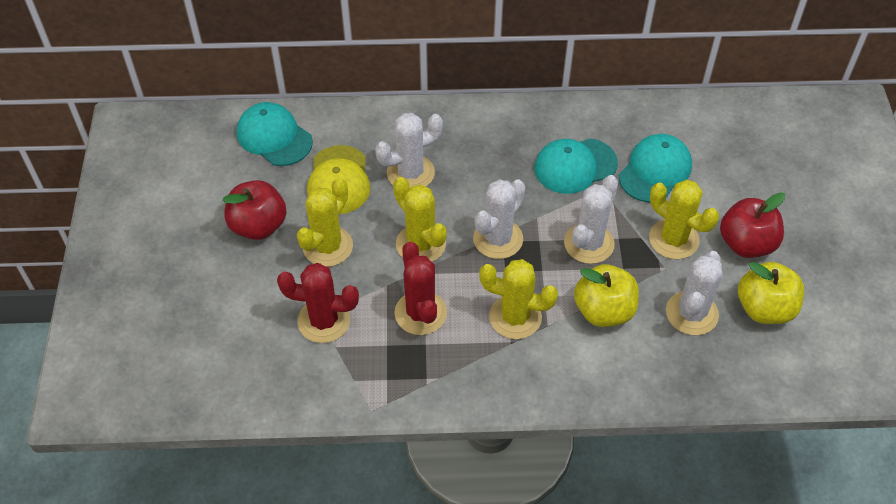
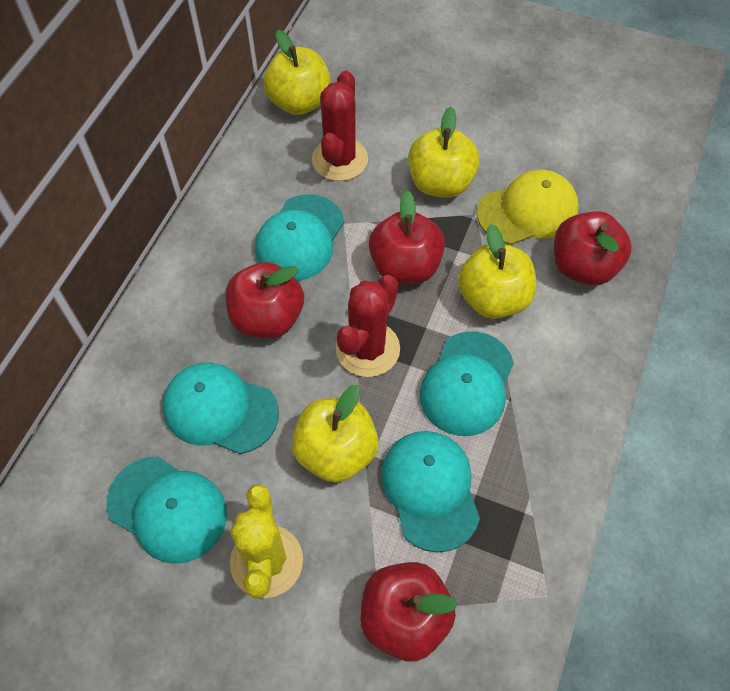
red apple: [222,180,287,240] [720,192,785,258] = 2 -> [226,262,304,338] [360,562,458,661] [369,190,445,284] [554,211,632,286] = 4
turquoise cap: [237,102,313,166] [534,138,618,194] [619,134,692,203] = 3 -> [107,456,227,564] [163,363,279,454] [255,194,344,281] [381,431,480,553] [420,331,514,436] = 5
white cactus: [375,113,443,189] [473,179,525,259] [564,175,618,264] [666,251,723,335] = 4 -> none = 0
yellow apple: [574,264,639,327] [738,262,804,324] = 2 -> [264,30,331,115] [292,385,379,483] [408,107,480,197] [458,224,536,319] = 4
yellow cactus: [297,178,353,267] [393,177,447,262] [479,259,558,339] [649,180,719,259] = 4 -> [230,484,303,598] = 1

